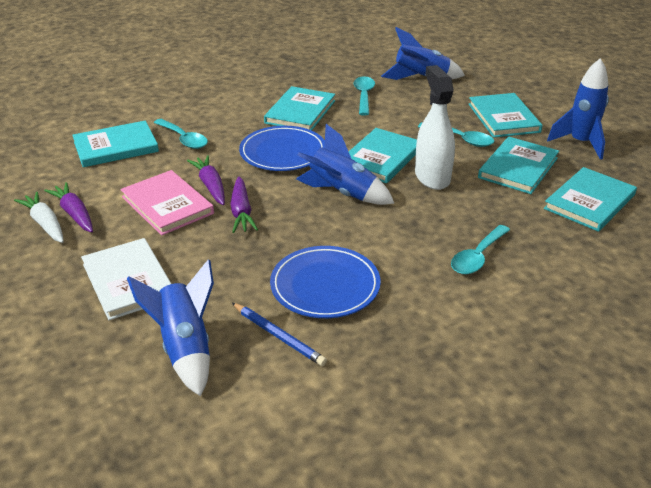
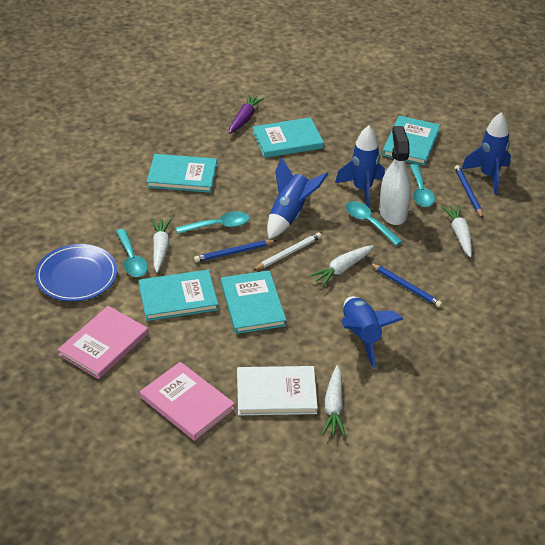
blue pencil: [232,303,327,366] = 1 -> [194,240,277,262] [370,263,442,308] [455,165,483,218] = 3
blue plate: [239,126,325,171] [270,246,381,318] = 2 -> [35,244,118,301] = 1
pink book: [121,170,214,235] = 1 -> [58,306,148,379] [140,362,235,441] = 2
purple carrot: [44,182,93,232] [187,155,225,205] [230,177,258,233] = 3 -> [229,94,265,134] = 1
turquoise book: [72,121,159,167] [264,86,335,130] [349,128,417,183] [469,93,543,138] [478,137,559,194] [544,167,637,232] = 6 -> [138,270,218,321] [147,154,217,193] [221,270,286,334] [253,117,324,158] [382,116,440,166] = 5
white carrot: [14,192,64,243] = 1 -> [152,218,171,273] [309,245,374,287] [322,365,346,436] [442,205,472,257] = 4
white pencil: none = 0 -> [253,232,322,270] = 1

